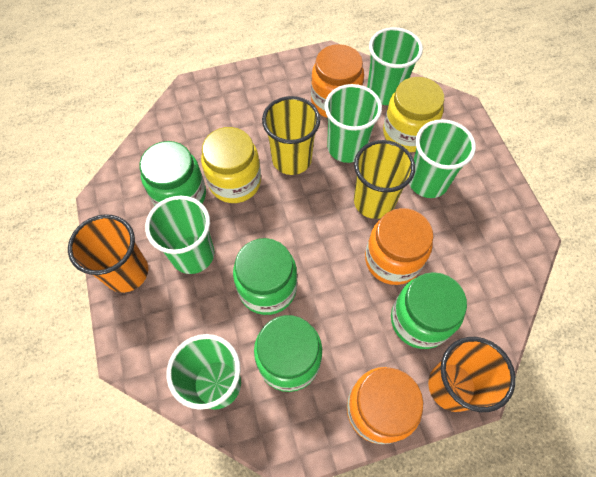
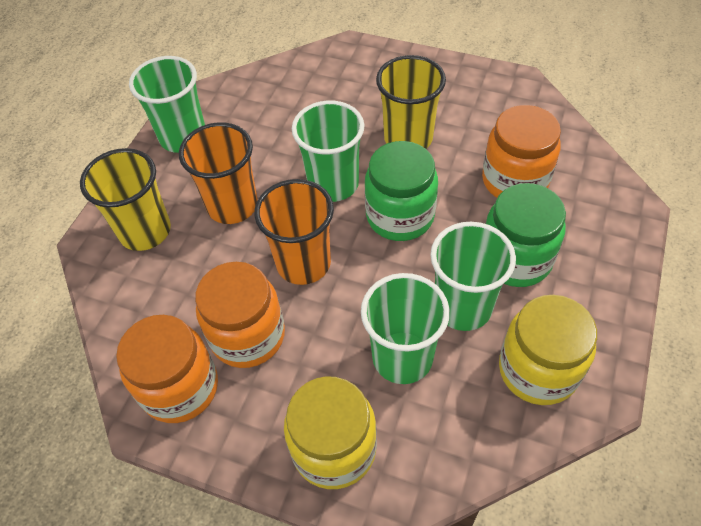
green cup: [145,196,214,274] [167,334,241,410] [325,84,382,163] [367,27,423,105] [409,119,476,198] = 5 -> [129,56,205,153] [292,100,364,202] [361,273,450,384] [430,222,516,331] = 4
green jar: [140,141,206,205] [233,238,297,315] [254,315,322,392] [391,272,467,349] = 4 -> [365,141,438,241] [486,183,566,287] = 2

